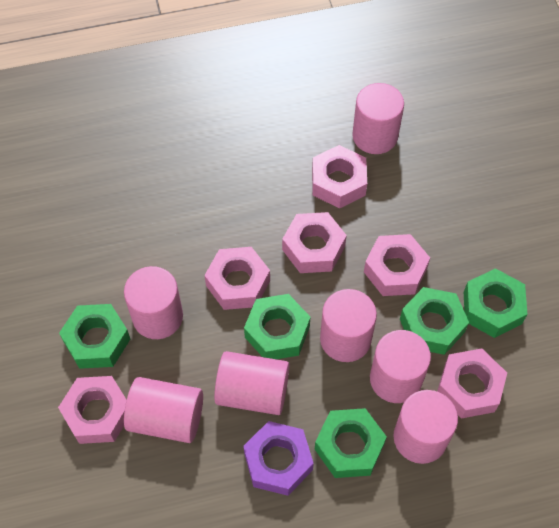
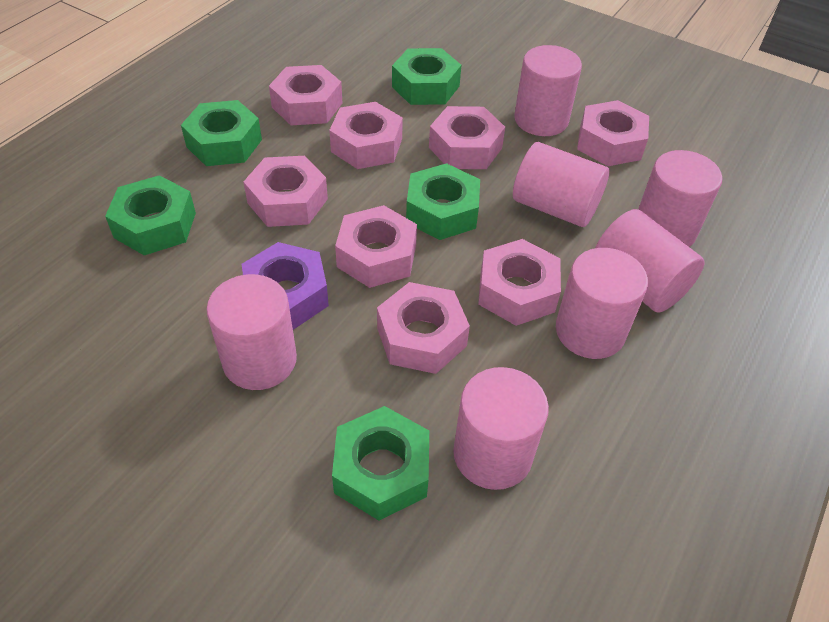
pink nut: [58,376,127,444] [204,247,270,310] [282,212,347,273] [312,145,367,209] [364,234,430,296] [437,349,507,419] = 6 -> [243,156,328,227] [269,65,342,125] [329,102,403,169] [335,205,417,288] [377,282,470,374] [429,106,505,169] [478,239,561,326] [577,100,649,166] = 8

